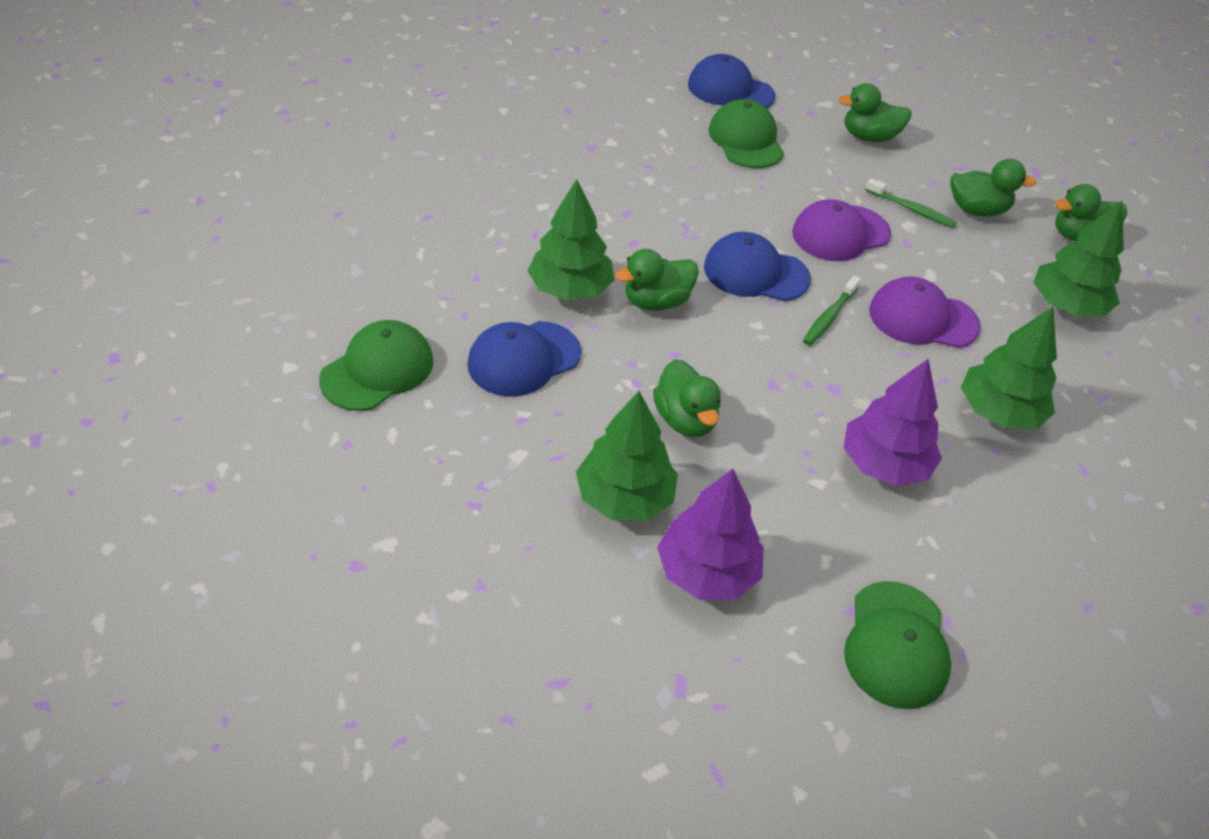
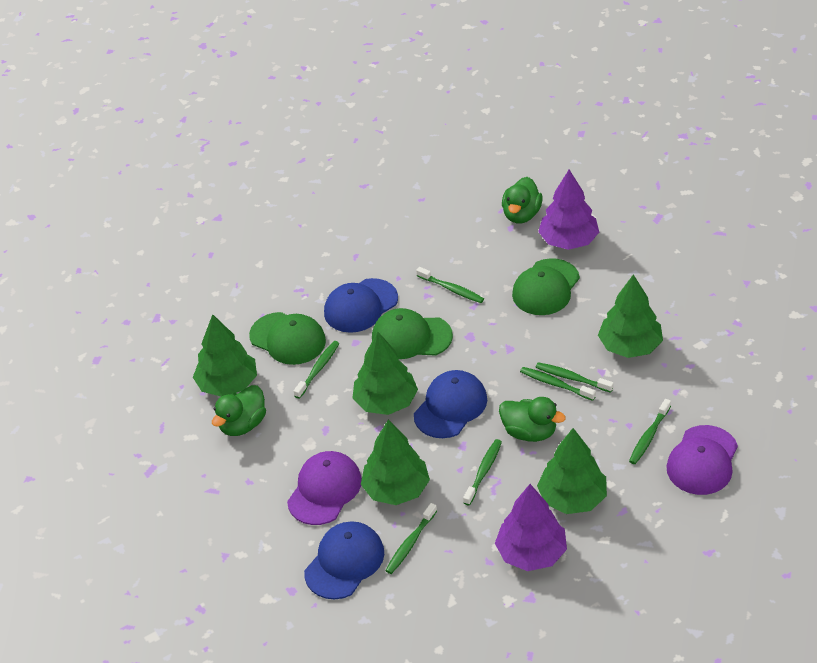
green duck: [615,249,699,311] [653,359,721,437] [838,83,912,142] [950,159,1036,216] [1055,184,1127,241] = 5 -> [212,385,266,436] [499,397,566,442] [502,177,543,223] = 3
green toothbrush: [803,276,861,345] [866,178,957,228] = 2 -> [294,341,340,399] [385,503,437,574] [416,267,484,303] [463,439,502,505] [520,367,596,401] [535,362,614,393] [629,399,671,464] = 7
green tree: [527,179,614,301] [576,391,678,521] [961,307,1057,429] [1033,201,1124,316] = 4 -> [193,314,257,396] [352,332,418,415] [361,420,430,505] [537,428,607,514] [598,274,663,358] = 5

